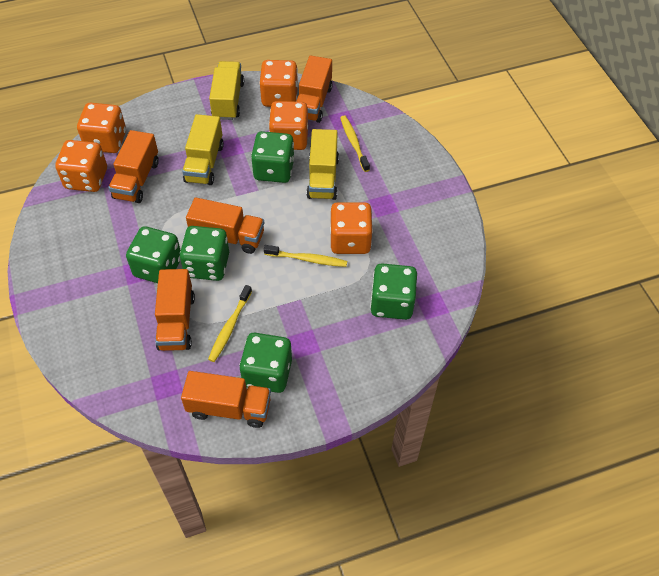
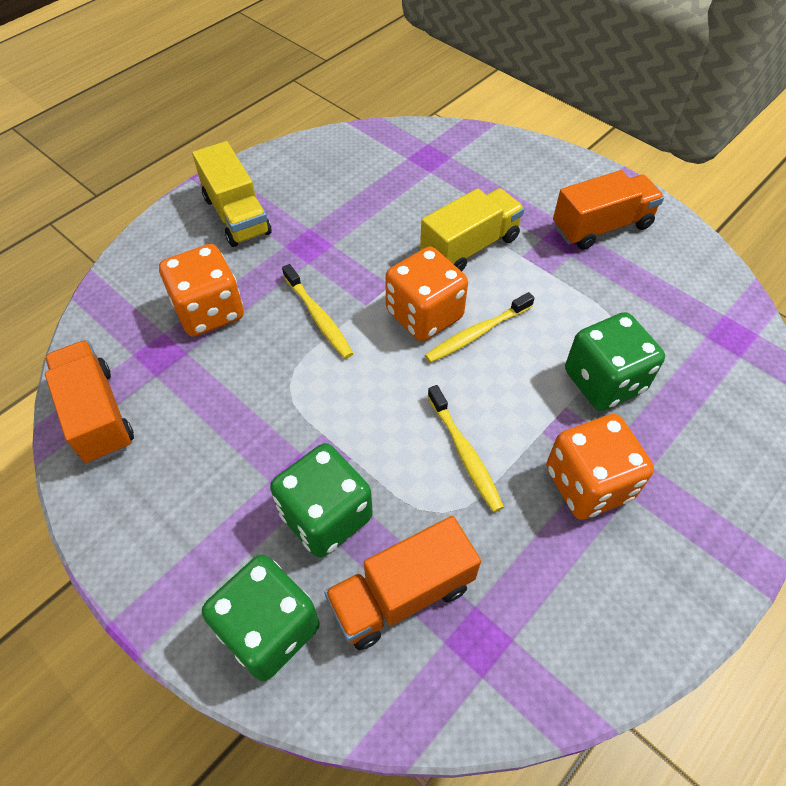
green dice: [126,226,181,283] [180,226,229,281] [239,333,292,393] [251,131,295,183] [370,263,417,320] = 5 -> [202,555,320,681] [270,443,373,558] [565,312,665,411] = 3
orange dice: [55,140,107,192] [77,103,126,153] [259,60,298,107] [269,101,308,150] [330,202,373,254] = 5 -> [159,244,244,337] [385,247,468,341] [546,414,654,520] = 3
orange truck: [108,130,159,203] [155,269,195,351] [181,371,271,428] [186,197,264,254] [296,56,333,123] = 5 -> [45,340,134,463] [324,516,481,650] [553,170,664,250] = 3
yellow truck: [182,114,224,185] [209,61,244,120] [306,129,339,200] = 3 -> [192,141,272,247] [420,188,525,271] = 2

